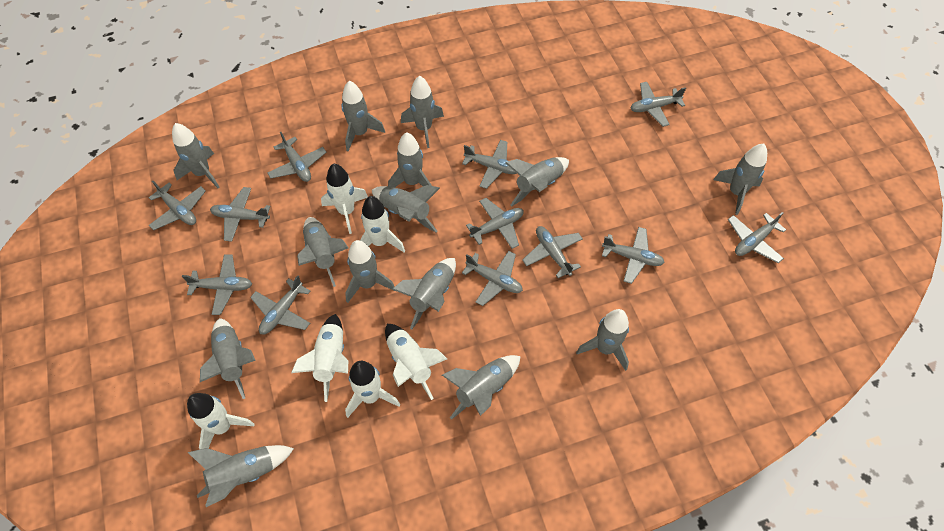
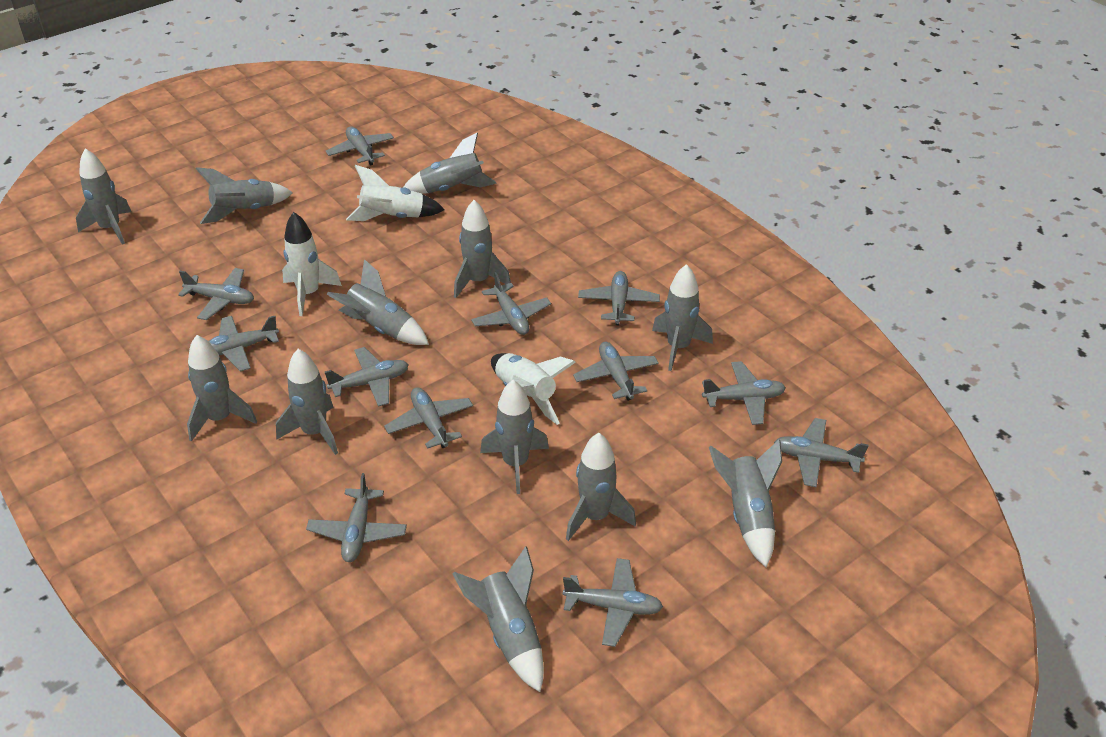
grey rocket: [172,123,220,188] [187,445,294,507] [200,318,256,399] [297,217,348,287] [341,81,385,151] [345,240,395,303] [372,185,440,232] [388,132,432,187] [392,258,456,329] [401,76,444,148] [442,355,521,420] [505,157,569,206] [576,309,629,371] [713,144,767,215] = 14 -> [76,148,131,245] [187,335,257,442] [196,167,293,224] [276,349,338,455] [327,259,429,345] [404,132,497,194] [453,546,544,692] [454,200,511,298] [480,380,549,494] [566,433,636,541] [652,264,713,371] [709,439,782,567] = 12
white rocket: [187,393,255,449] [291,314,348,402] [321,163,368,234] [345,361,400,418] [360,196,405,252] [385,324,447,400] = 6 -> [282,212,342,316] [346,165,445,221] [491,353,576,425] = 3

